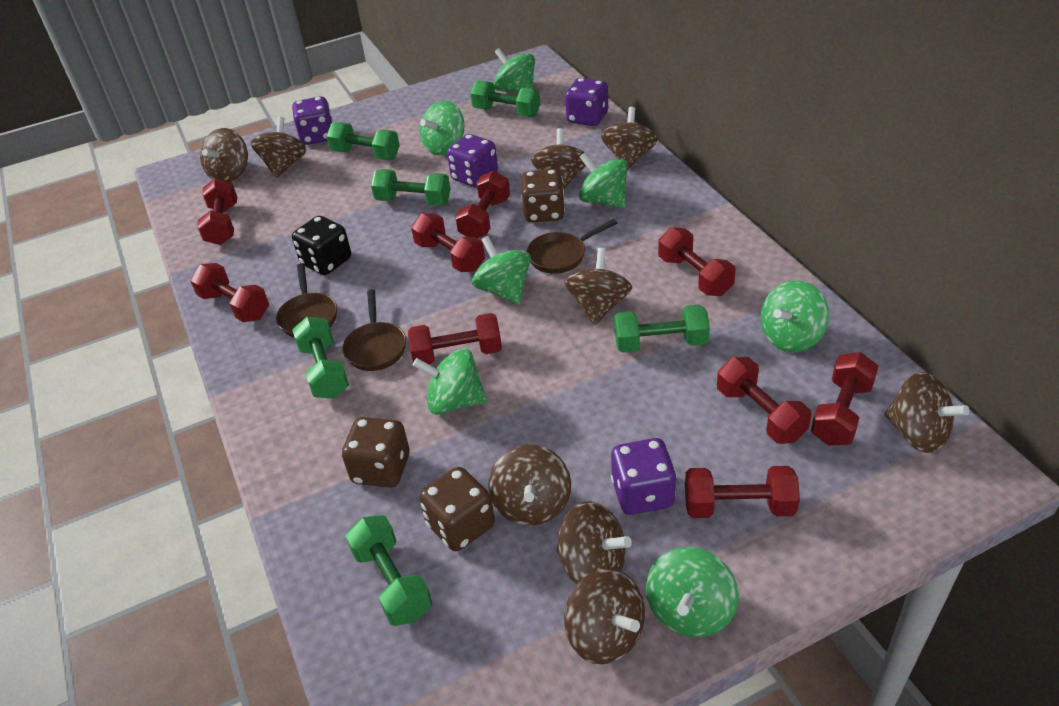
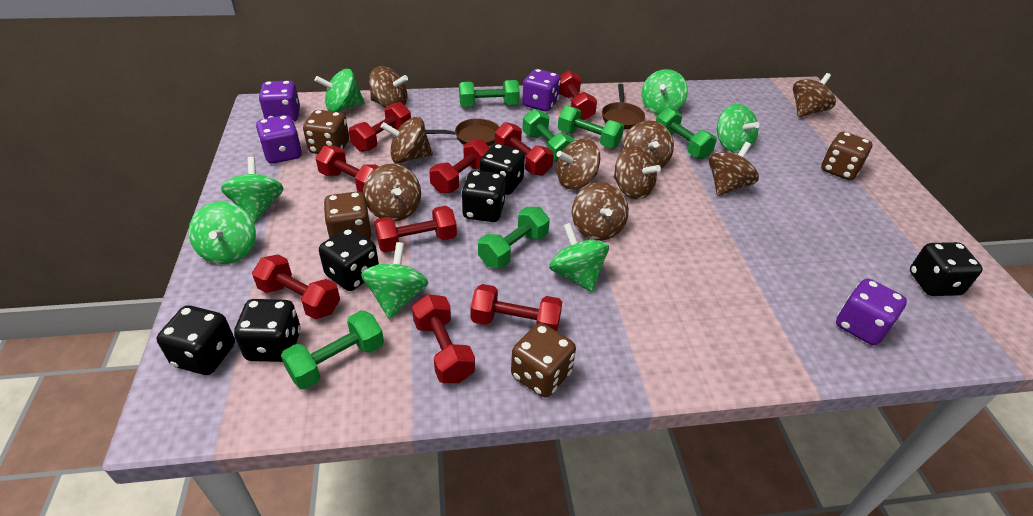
black dice: [292,216,351,275] = 1 -> [157,305,235,375] [234,299,301,362] [319,228,379,291] [461,170,505,222] [480,144,525,195] [910,242,983,296] = 6
brown dice: [342,417,410,488] [419,467,495,551] [521,169,565,223] = 3 -> [303,110,349,154] [323,192,371,239] [511,323,576,397] [821,132,873,180] = 4
brown pan: [276,263,337,338] [342,289,406,371] [527,219,617,274] = 3 -> [426,118,499,146] [602,84,645,129] = 2

